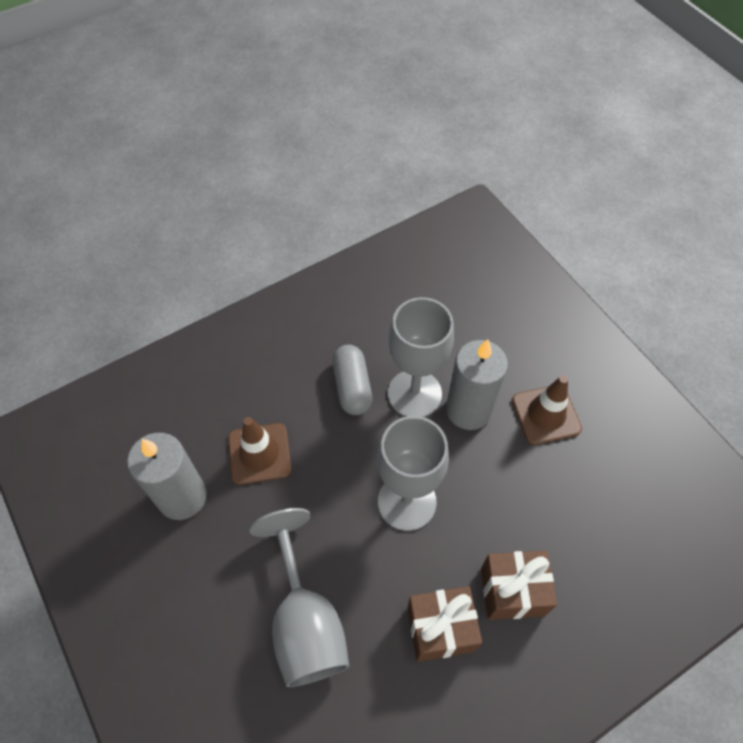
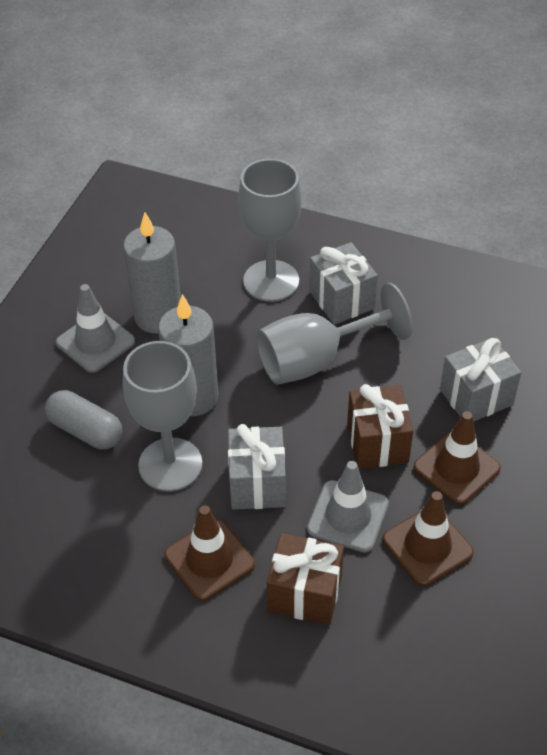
brown traffic cone: [228,417,291,485] [512,375,582,445] = 2 -> [165,505,255,601] [383,491,474,586] [413,411,501,505] = 3
grey gift: none = 0 -> [228,424,286,510] [309,242,378,325] [440,338,522,422] = 3
grey traffic cone: none = 0 -> [56,284,135,373] [307,461,389,553] = 2

